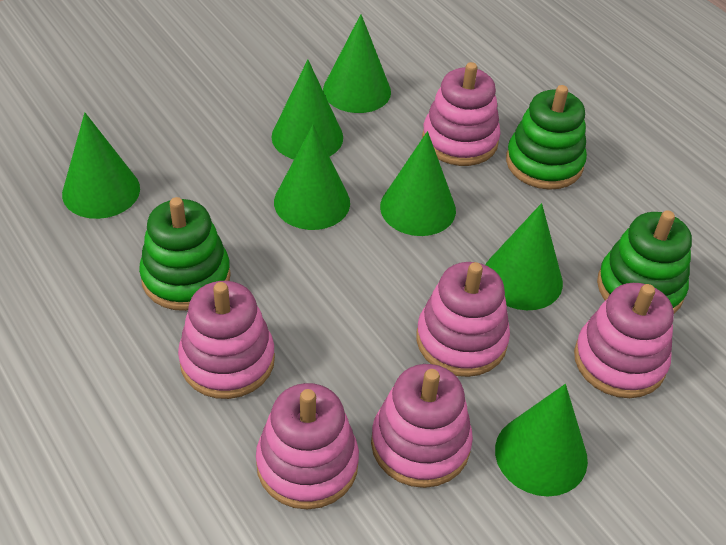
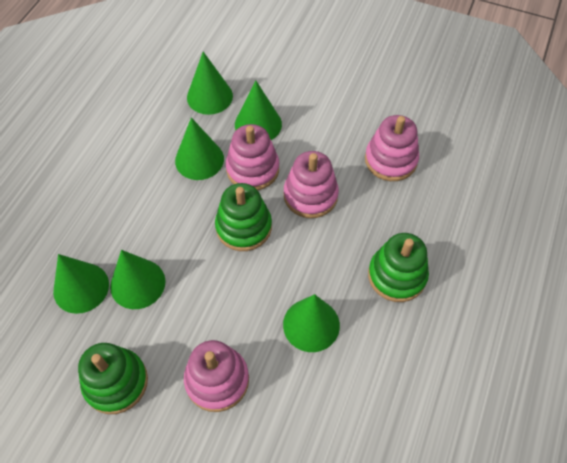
green cone: [62,113,140,219] [272,60,343,159] [274,125,350,230] [323,14,391,113] [380,131,456,236] [485,203,563,310] [495,384,588,497] = 7 -> [53,254,109,314] [110,250,165,309] [175,118,224,180] [187,52,233,115] [235,81,282,140] [283,294,340,352] = 6
pink stacking toy: [178,281,275,399] [256,383,359,510] [371,364,473,488] [416,262,510,377] [422,62,501,166] [574,283,674,398] = 6 -> [184,340,249,412] [226,124,279,190] [284,151,339,218] [365,115,419,181] = 4

